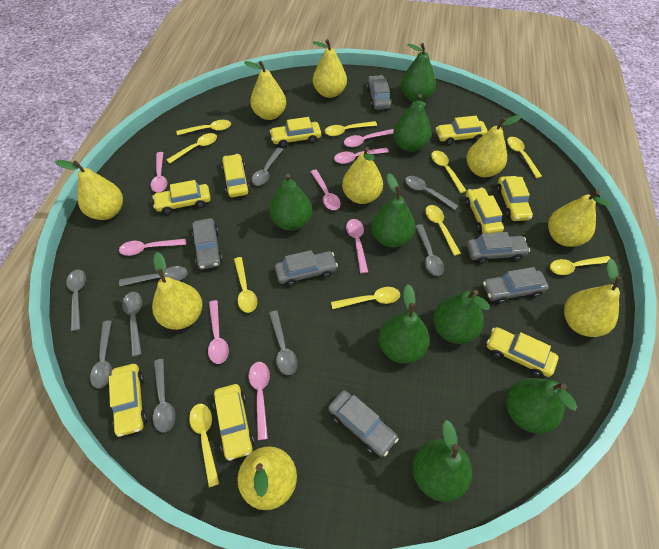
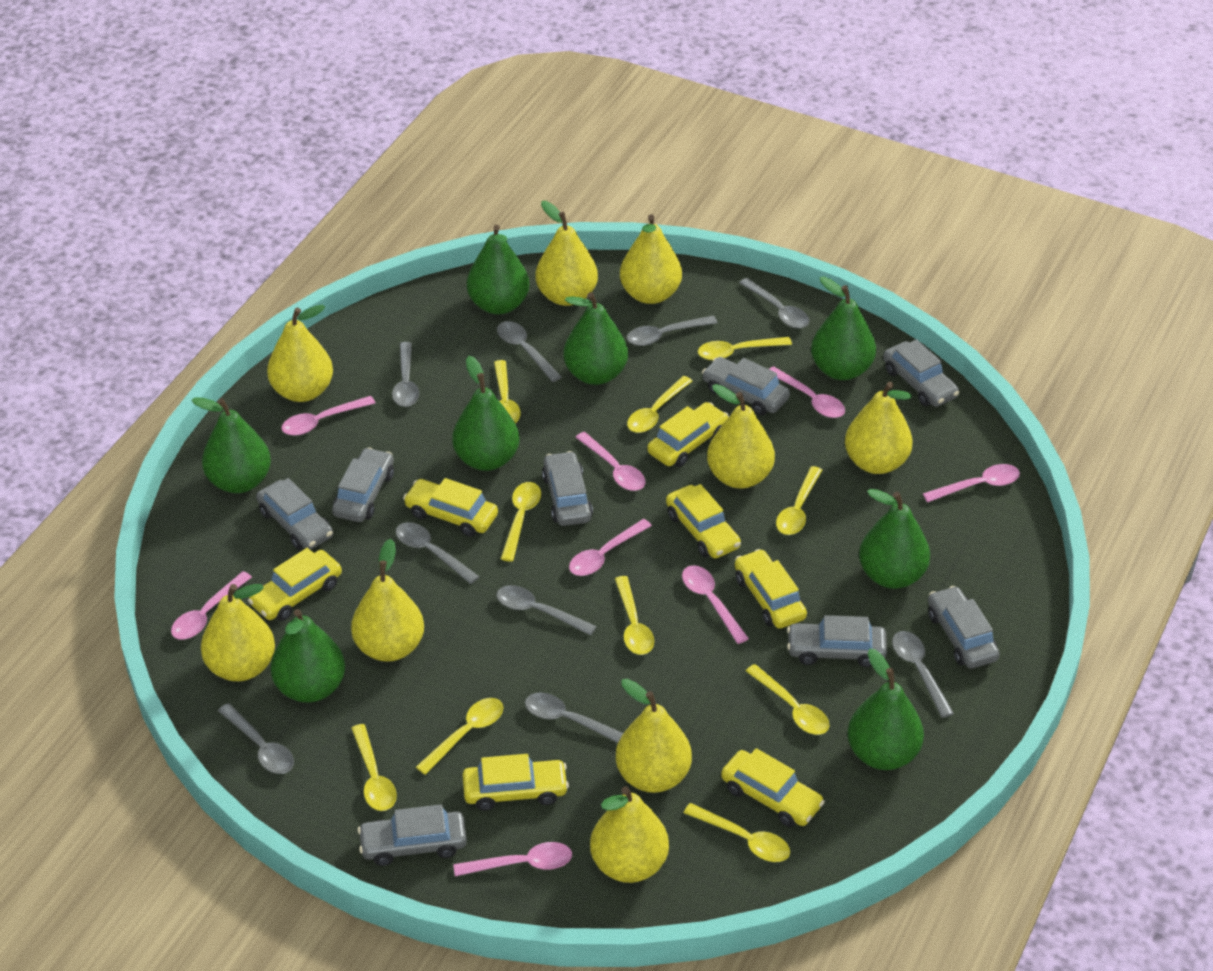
grey car: [192,218,223,270] [275,250,338,286] [328,390,399,457] [367,75,392,110] [467,232,530,264] [483,267,549,304] = 6 -> [256,478,333,550] [332,447,394,522] [358,804,467,866] [542,451,593,526] [702,357,790,415] [787,615,887,667] [883,339,959,407] [928,586,1000,669] = 8
yellow car: [109,364,147,437] [153,180,211,214] [213,384,254,461] [222,154,250,197] [270,117,321,147] [436,116,488,145] [465,187,504,234] [487,327,558,377] [497,176,533,221] = 9 -> [248,548,342,621] [403,478,498,537] [462,754,569,811] [647,402,729,467] [666,484,741,559] [721,748,825,827] [735,549,807,629] = 7

